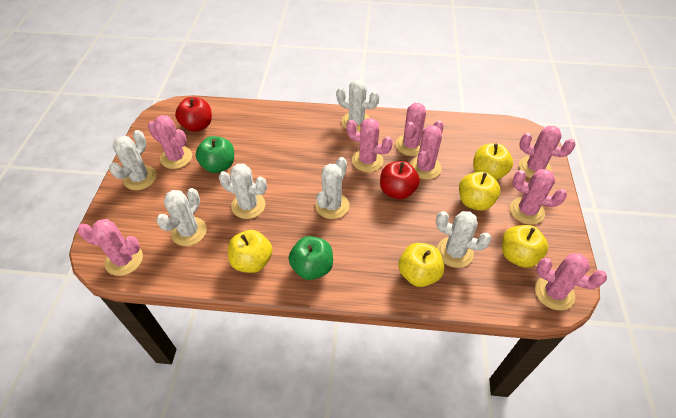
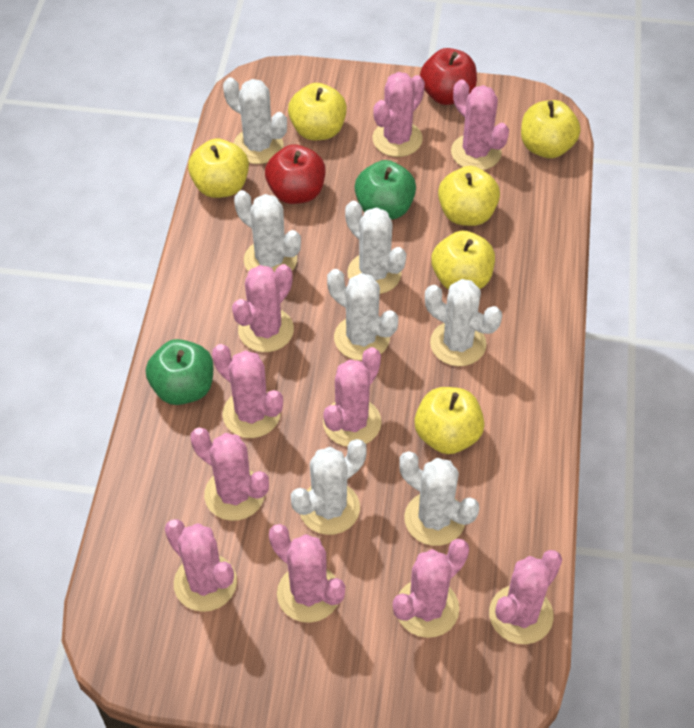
pink cactus: [78,219,143,276] [148,115,192,169] [346,118,393,172] [396,103,426,156] [410,120,444,180] [510,169,567,225] [519,126,576,178] [535,253,607,311] = 8 -> [165,519,237,612] [190,427,269,521] [212,344,283,438] [232,264,294,352] [269,524,345,623] [323,347,382,447] [373,72,425,157] [393,539,469,638] [451,79,509,170] [489,550,562,644] = 10
white cactus: [109,130,156,190] [156,188,207,246] [219,164,267,219] [315,157,349,219] [336,80,379,132] [436,211,492,268] = 6 -> [223,77,287,164] [234,190,301,273] [291,439,367,535] [327,269,398,360] [345,201,406,294] [399,451,479,546] [425,279,502,366] = 7
yellow apple: [228,230,272,273] [398,243,444,287] [459,171,501,211] [473,143,513,180] [502,225,548,268] = 5 -> [188,138,249,198] [288,83,347,140] [414,387,485,454] [431,231,495,290] [438,166,500,226] [521,100,581,158] = 6

